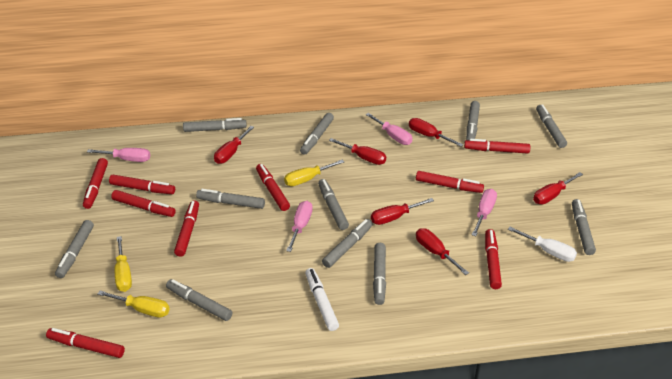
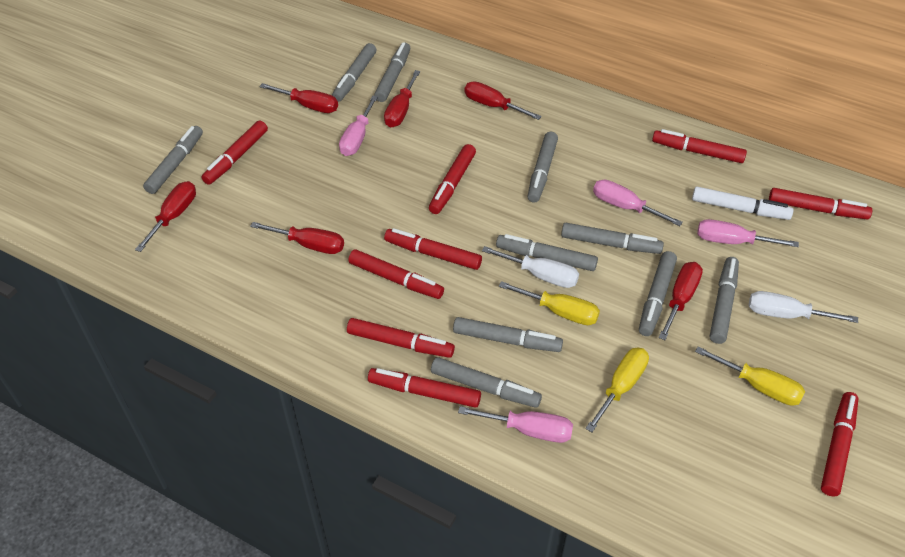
grey marker: [55,220,94,278] [166,279,232,321] [183,118,247,132] [196,189,265,209] [300,113,334,155] [318,179,349,230] [322,219,373,268] [373,243,386,305] [466,101,480,140] [536,105,567,148] [572,199,596,255] = 11 -> [143,126,203,194] [332,43,377,102] [374,42,410,102] [431,357,542,408] [453,317,563,352] [496,234,598,271] [527,132,558,203] [561,223,664,254] [639,251,677,336] [710,257,739,344] = 10
white screwdriver: [508,227,577,262] = 1 -> [482,246,579,288] [749,291,858,323] = 2

